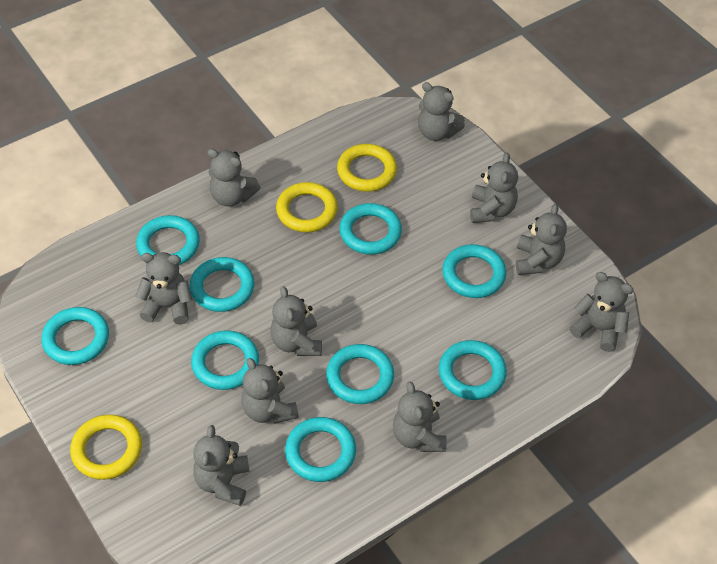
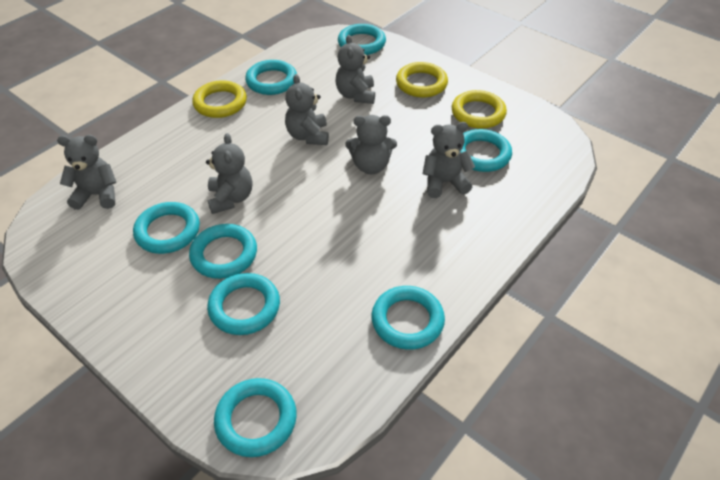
grey teddy bear: [135,252,192,325] [193,425,250,506] [207,149,261,207] [241,358,299,424] [271,286,322,356] [393,382,447,452] [418,82,465,141] [470,152,518,223] [516,204,567,275] [570,272,634,352] = 10 -> [57,135,116,210] [206,133,252,214] [285,74,329,145] [335,35,375,104] [345,115,397,174] [423,122,475,198] = 6
turquoise ring: [41,307,109,365] [136,215,200,265] [190,257,255,312] [191,330,259,390] [285,417,356,482] [326,344,394,404] [339,203,402,255] [439,340,507,400] [442,244,506,298] = 9 -> [133,202,200,254] [189,224,257,279] [207,273,280,335] [214,378,297,457] [245,60,297,95] [338,24,386,55] [371,286,445,350] [461,129,512,172] = 8

